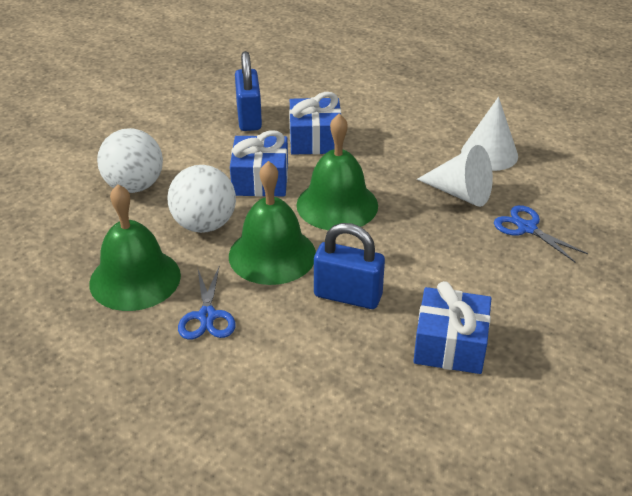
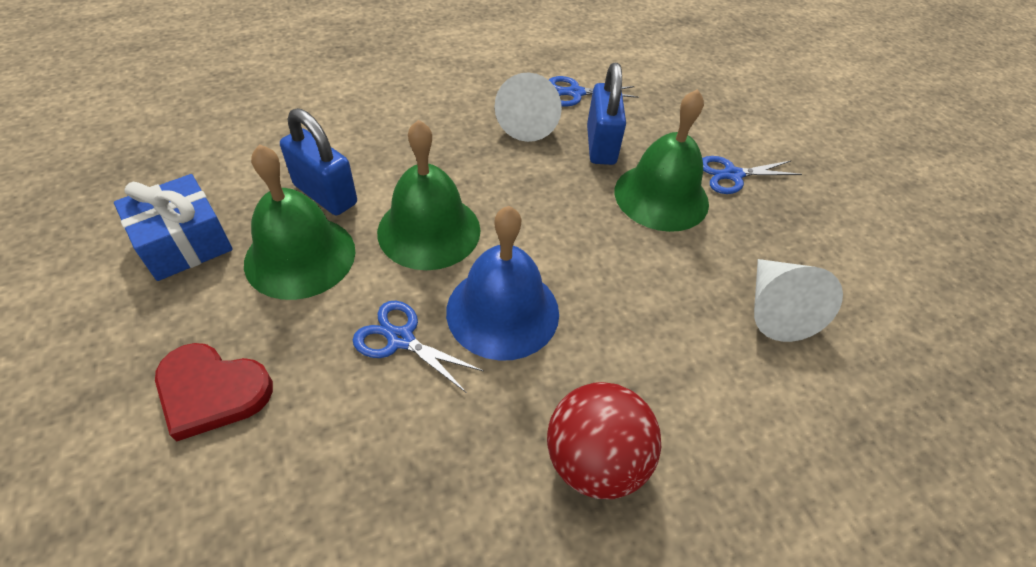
blue bell: none = 0 -> [446,206,559,361] = 1
blue gift: [230,130,288,197] [289,92,341,155] [413,281,491,374] = 3 -> [114,174,233,281] = 1
blue scissors: [178,267,236,340] [494,205,588,262] = 2 -> [353,301,483,393] [549,76,638,107] [702,156,802,194] = 3
red ball: none = 0 -> [547,382,661,499] = 1
red heart: none = 0 -> [155,343,273,442] = 1
white ball: [97,128,163,193] [167,165,236,233] = 2 -> none = 0

